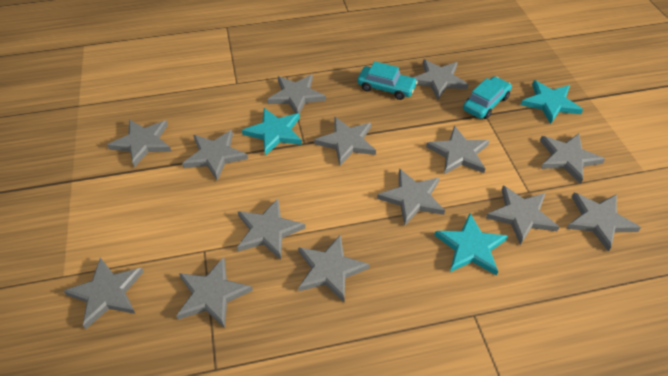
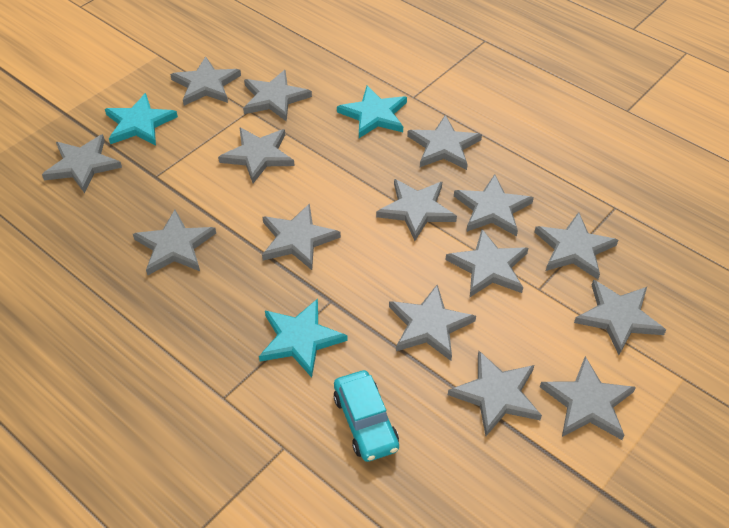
grey star: [64,258,144,330] [107,120,172,167] [176,257,253,329] [182,130,248,181] [237,199,305,260] [267,74,326,114] [298,235,370,302] [314,117,376,166] [377,169,445,225] [413,59,468,99] [426,126,489,174] [486,185,559,245] [540,134,605,184] [566,193,641,252] = 14 -> [42,134,122,193] [133,210,216,275] [170,56,241,106] [218,127,295,183] [243,70,312,122] [262,203,341,270] [376,179,457,241] [389,285,476,361] [407,115,482,170] [445,229,528,297] [448,351,542,436] [454,174,534,236] [534,212,618,279] [540,356,636,440] [574,279,666,355] = 15
turquoise car: [357,61,418,100] [463,76,512,119] = 2 -> [334,370,399,462] = 1

